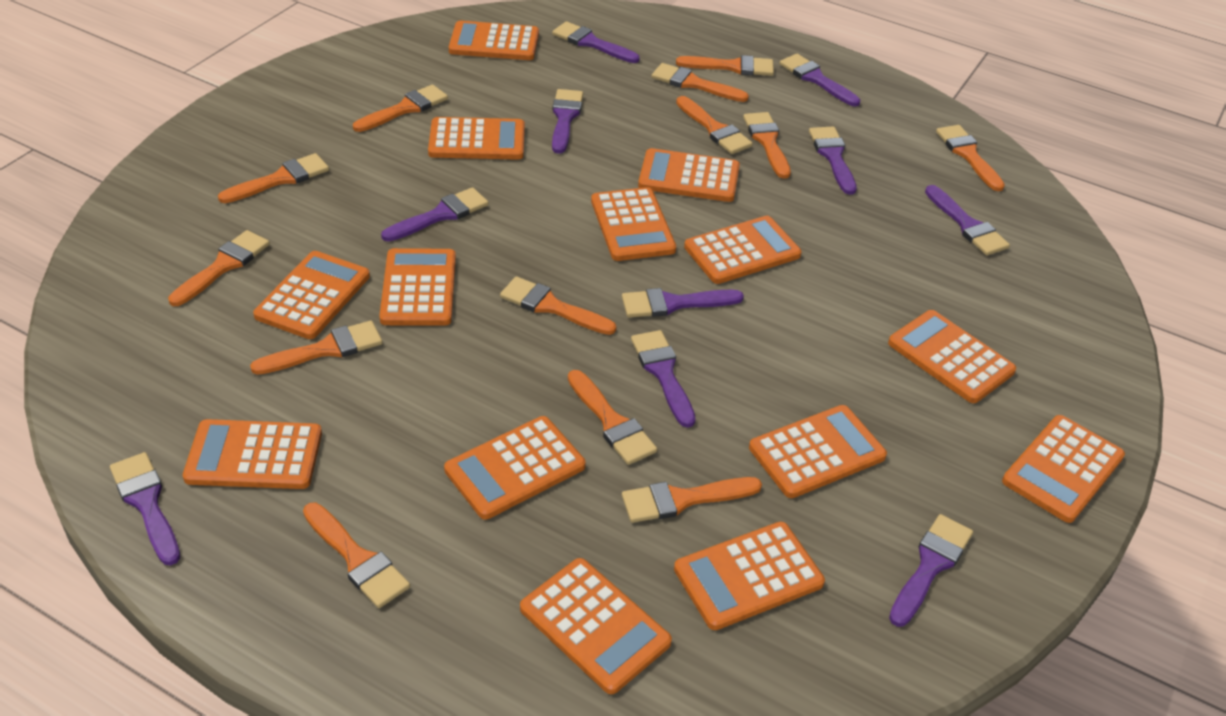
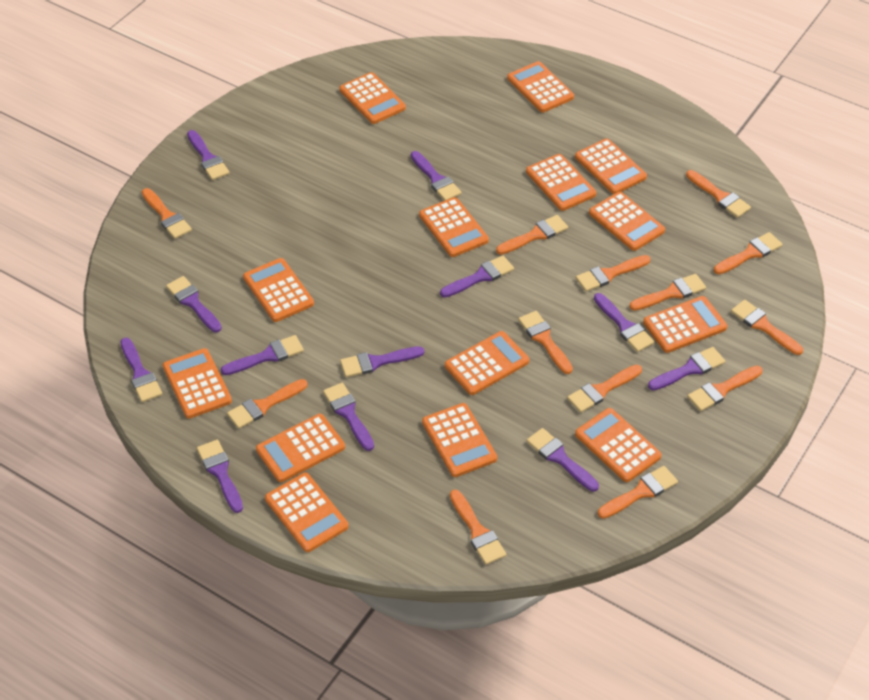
purple brush: [110,452,180,566] [381,187,489,242] [552,21,640,63] [552,89,583,154] [622,288,744,318] [631,330,696,428] [780,54,860,106] [809,127,857,195] [889,514,973,627] [925,185,1010,255] = 10 -> [120,338,162,402] [166,276,222,332] [187,130,230,180] [197,440,243,513] [221,335,304,375] [323,383,374,451] [340,346,425,377] [411,151,462,201] [440,255,514,297] [527,428,599,492] [594,293,654,352] [648,347,725,391] = 12

